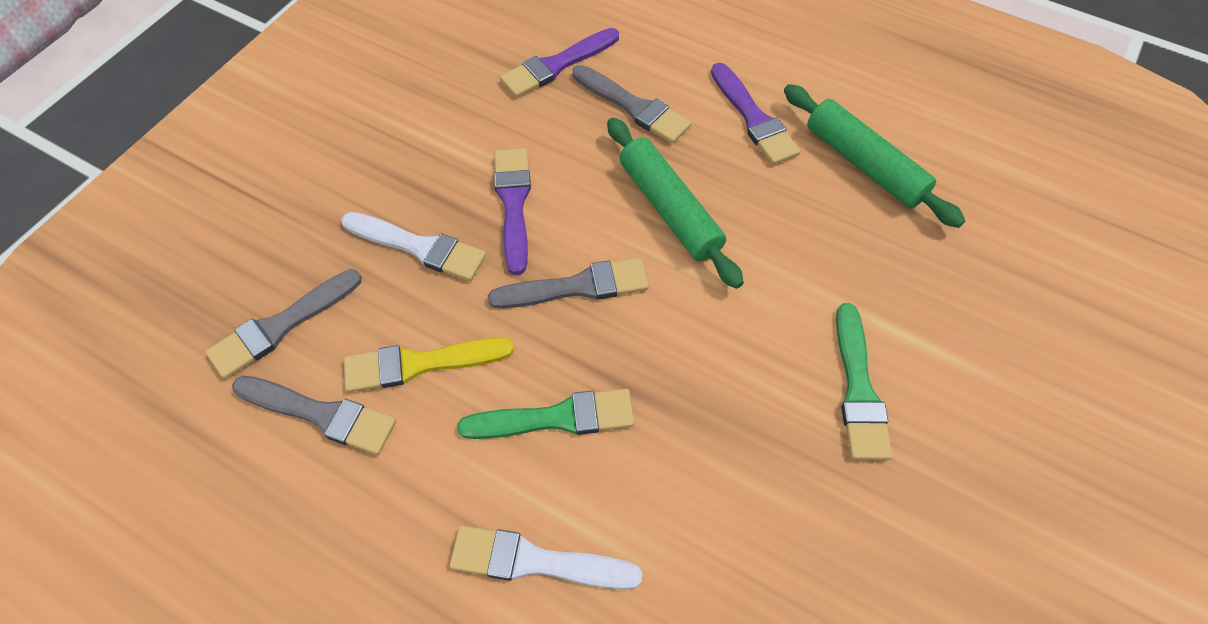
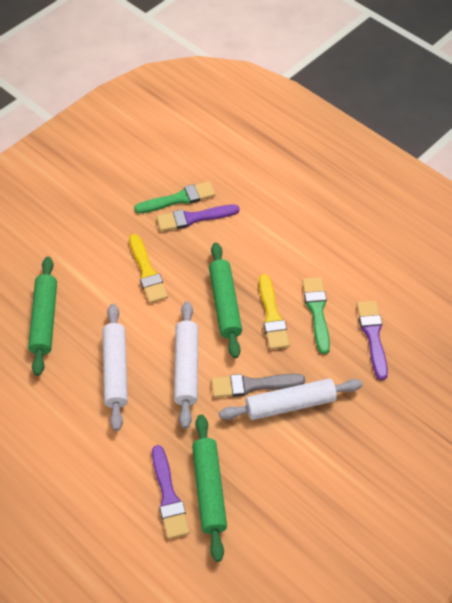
green rolling pin: [607,118,744,289] [784,84,966,228] = 2 -> [28,257,57,376] [192,415,227,562] [209,243,242,358] = 3
grey brush: [205,269,362,379] [232,376,396,455] [488,258,649,309] [572,65,691,143] = 4 -> [211,374,305,398] = 1
white brush: [341,212,486,281] [449,525,643,590] = 2 -> none = 0
white rolling pin: none = 0 -> [102,304,128,431] [174,301,198,429] [219,378,362,420] = 3
yellow brush: [344,337,514,393] = 1 -> [129,234,168,303] [259,274,290,350] = 2

